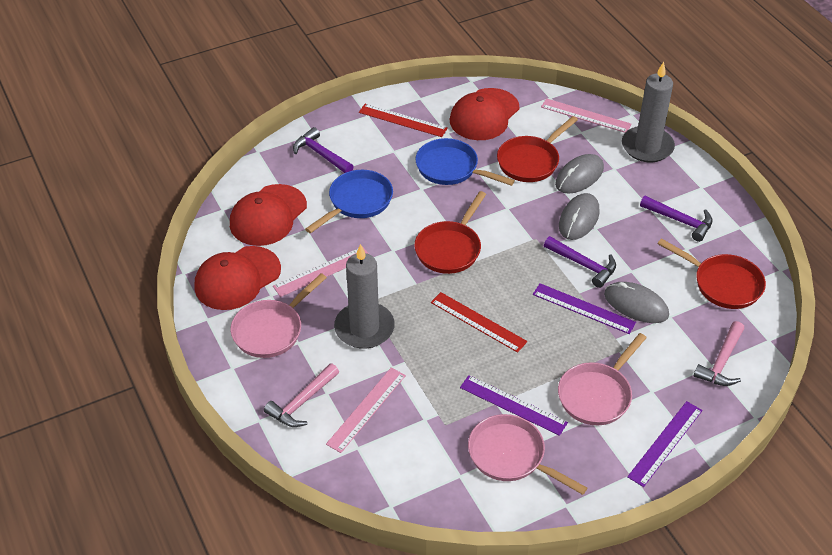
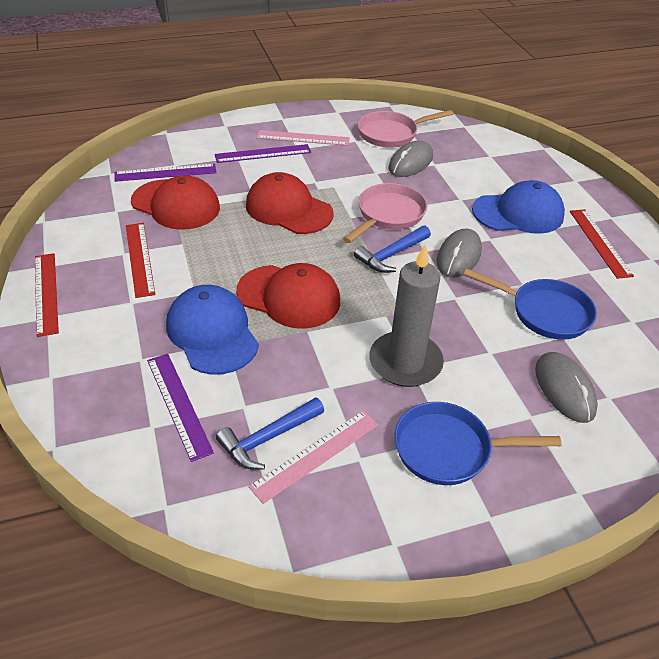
blue cap: none = 0 -> [166,285,259,375] [472,180,565,234] = 2
blue hammer: none = 0 -> [216,397,324,470] [354,226,431,273] = 2
grey candle: [334,244,395,349] [622,62,675,162] = 2 -> [369,245,444,387] = 1
pink hammer: [264,363,339,427] [694,321,745,386] = 2 -> none = 0
pink pan: [231,273,327,358] [468,414,587,495] [558,333,647,425] = 3 -> [343,183,427,243] [358,110,453,148] = 2
pink ruler: [273,246,368,297] [326,368,406,453] [541,98,631,133] = 3 -> [249,410,379,504] [256,130,350,146] = 2
purple hammer: [293,127,354,173] [544,236,616,288] [640,196,712,242] = 3 -> none = 0
red pan: [414,191,486,274] [497,116,578,182] [657,238,766,309] = 3 -> none = 0
red ruler: [359,104,448,137] [431,292,527,353] = 2 -> [35,253,59,337] [126,223,155,298] [570,209,634,279] = 3

